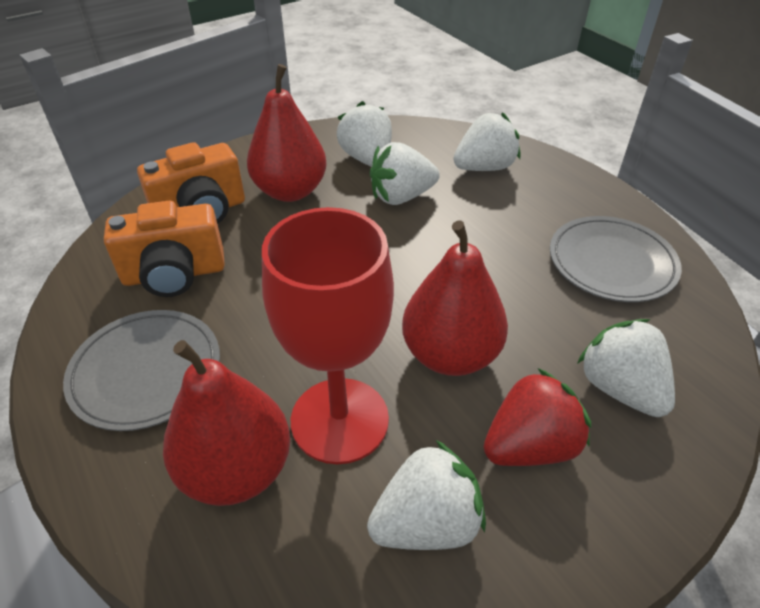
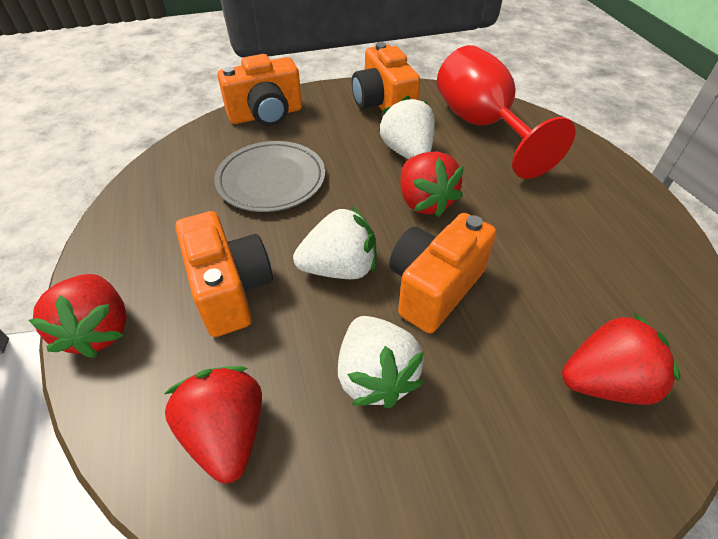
grey plate: [63,310,220,431] [550,216,682,302] = 2 -> [214,141,325,212] = 1
orange camera: [104,201,225,297] [137,142,245,224] = 2 -> [175,211,273,337] [217,54,302,126] [352,42,420,110] [389,213,496,333] = 4
red pear: [163,340,290,506] [247,64,327,202] [402,220,508,376] = 3 -> none = 0
red strawberry: [484,368,591,466] = 1 -> [29,274,127,358] [164,366,262,483] [400,151,464,217] [562,313,681,405] = 4
white strawberry: [337,101,392,167] [367,440,486,550] [370,142,440,205] [453,112,520,171] [577,319,675,417] = 5 -> [293,207,376,279] [338,316,424,408] [379,96,435,159] = 3

